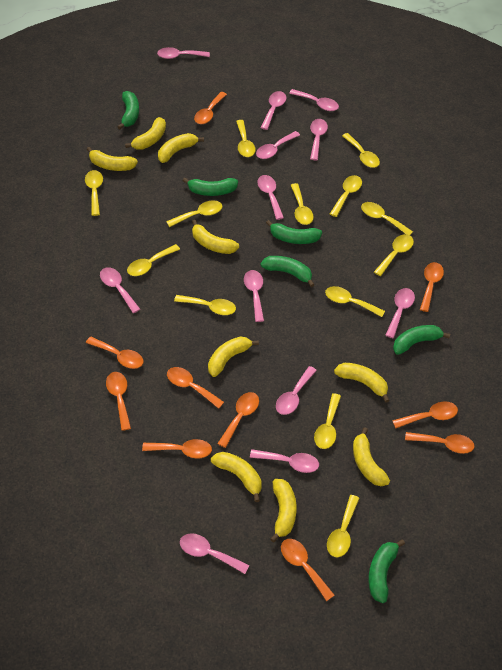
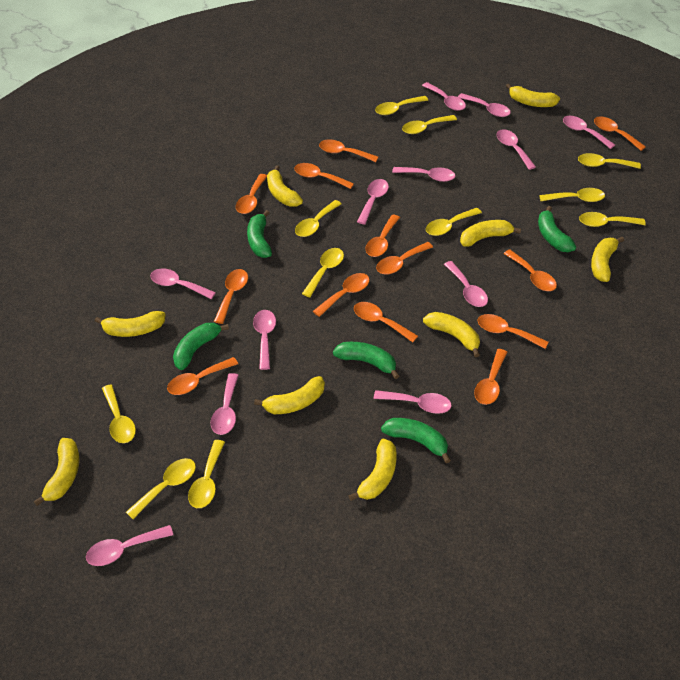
green banana: [117,91,139,129] [183,178,238,196] [260,256,315,287] [266,220,322,244] [368,539,405,603] [393,325,450,355] = 6 -> [173,323,229,370] [247,210,272,258] [333,342,399,379] [381,418,451,463] [538,206,576,252] = 5
orange spoon: [86,336,144,369] [106,372,131,431] [142,439,212,458] [167,367,224,409] [194,92,227,124] [217,392,259,448] [281,539,335,601] [392,401,458,428] [405,432,475,454] [420,262,444,312] = 10 -> [167,357,238,395] [214,269,248,324] [236,174,267,214] [294,163,354,189] [313,273,370,317] [319,140,378,162] [354,302,418,342] [366,215,400,257] [376,242,433,274] [474,349,507,405] [477,314,548,349] [503,250,557,291] [594,117,646,151] = 13
yellow spoon: [85,170,103,216] [127,244,180,276] [166,200,222,227] [174,295,236,315] [236,120,256,157] [291,183,314,225] [314,393,341,449] [325,286,385,317] [327,495,359,558] [330,175,362,217] [342,133,380,168] [361,202,413,235] [374,234,414,276] = 13 -> [102,384,136,443] [126,458,196,519] [188,440,225,508] [295,200,342,237] [302,248,344,297] [375,96,428,115] [402,115,457,134] [426,208,482,236] [539,188,605,202] [578,153,641,169] [579,212,646,227] = 11

